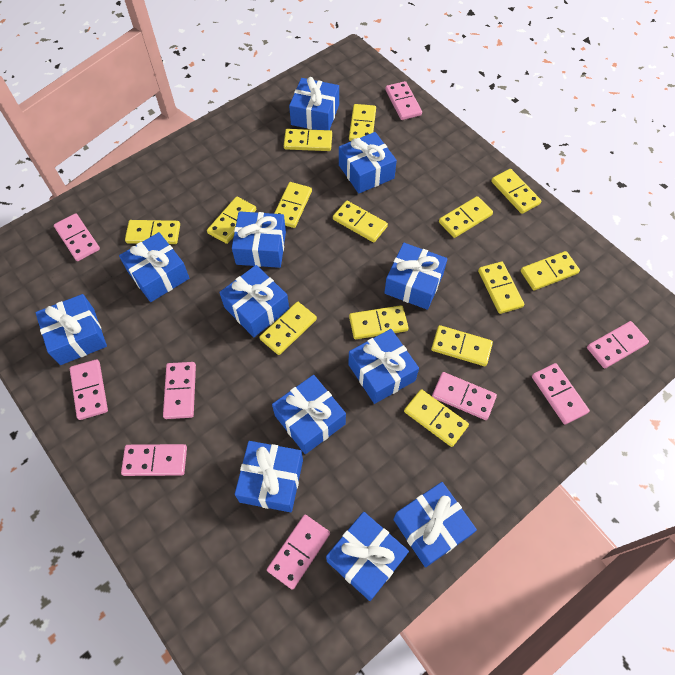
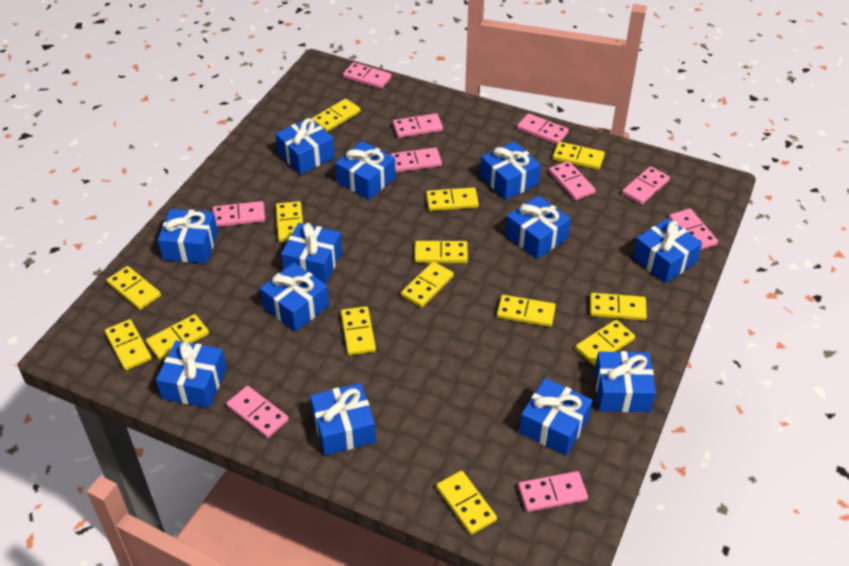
pink domino: [54,213,100,261] [70,359,108,420] [121,444,187,476] [163,362,196,419] [267,515,330,590] [385,81,422,120] [432,372,497,420] [532,363,590,425] [587,321,649,369] = 9 -> [213,201,265,227] [226,386,289,438] [343,62,392,89] [390,147,442,172] [393,113,443,138] [517,113,569,145] [518,471,588,512] [549,161,596,201] [622,166,670,205] [669,208,718,250] = 10

